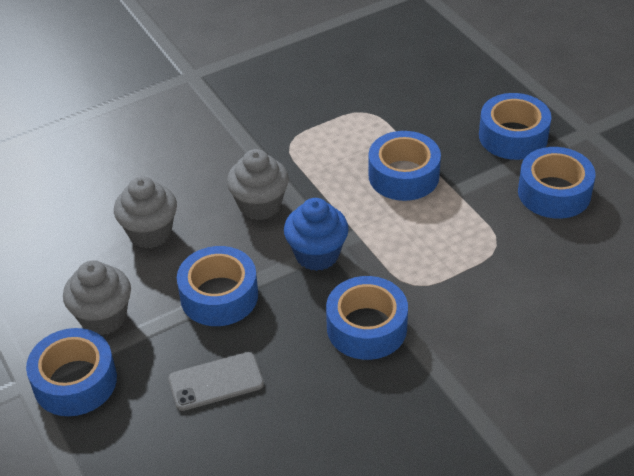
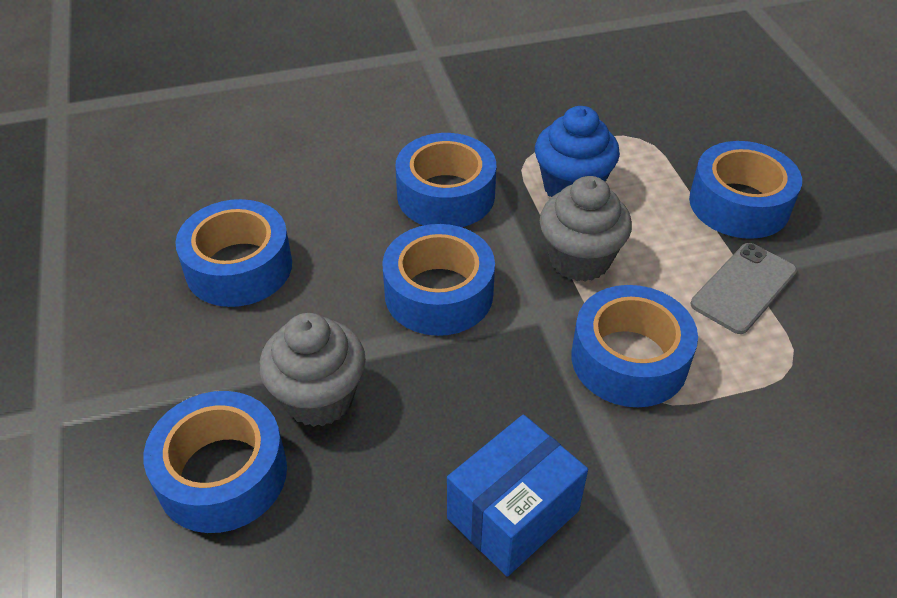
blue box: none = 0 -> [447,414,588,577] = 1
grey cupcake: [63,260,131,335] [114,177,177,248] [227,149,289,220] = 3 -> [259,313,366,427] [540,176,632,282] = 2

